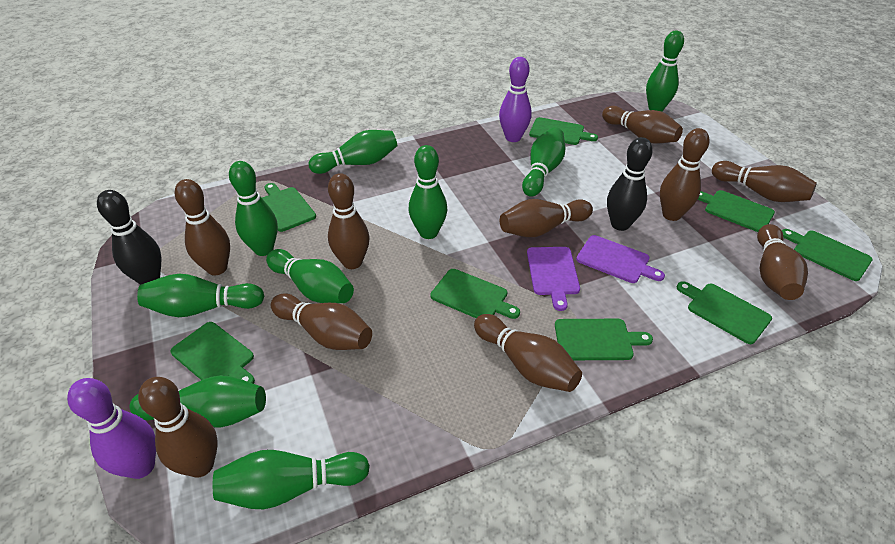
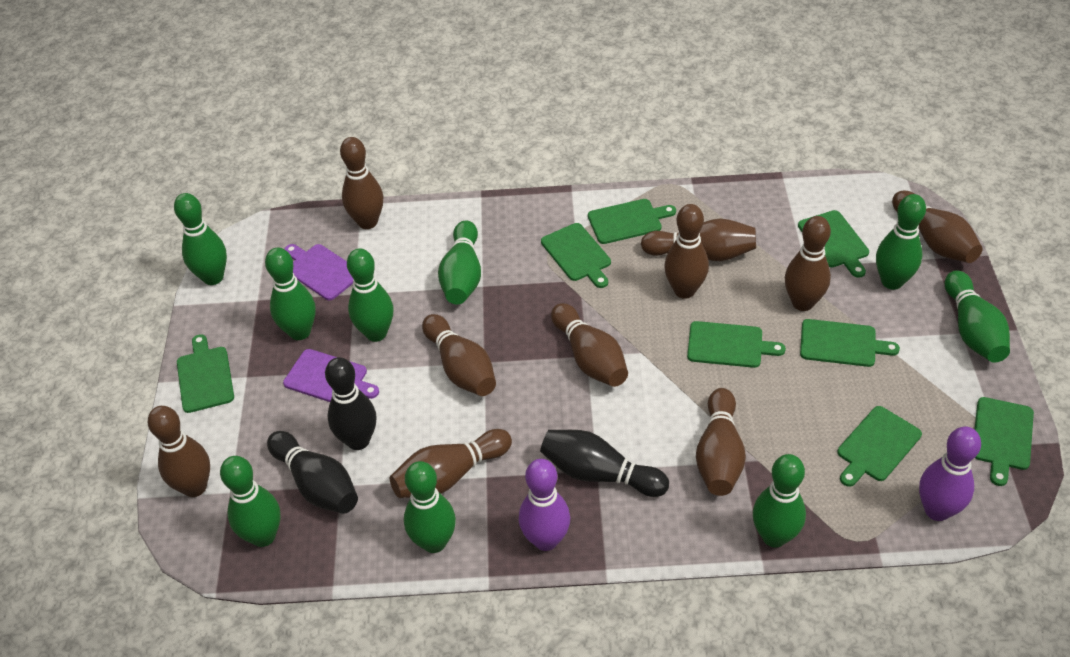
black bowling pin: [97,190,161,285] [607,137,653,231] = 2 -> [267,431,358,514] [325,357,377,450] [540,430,669,497] = 3

